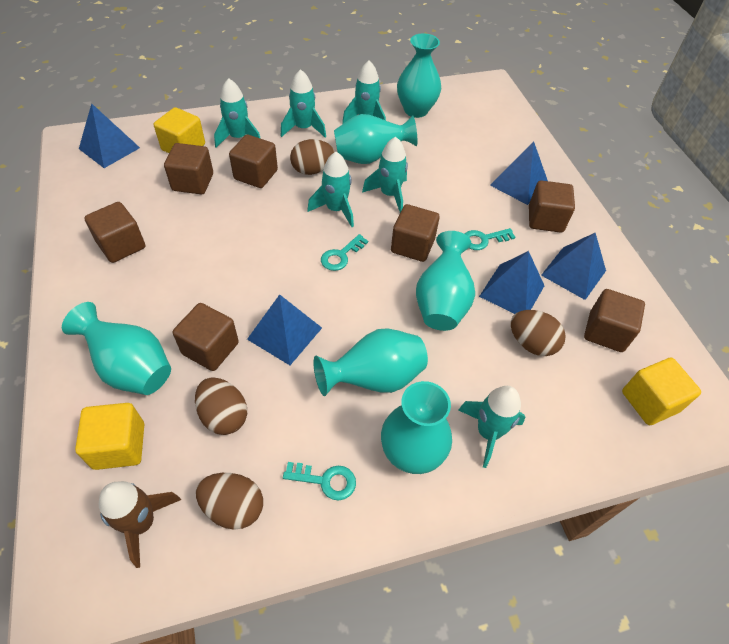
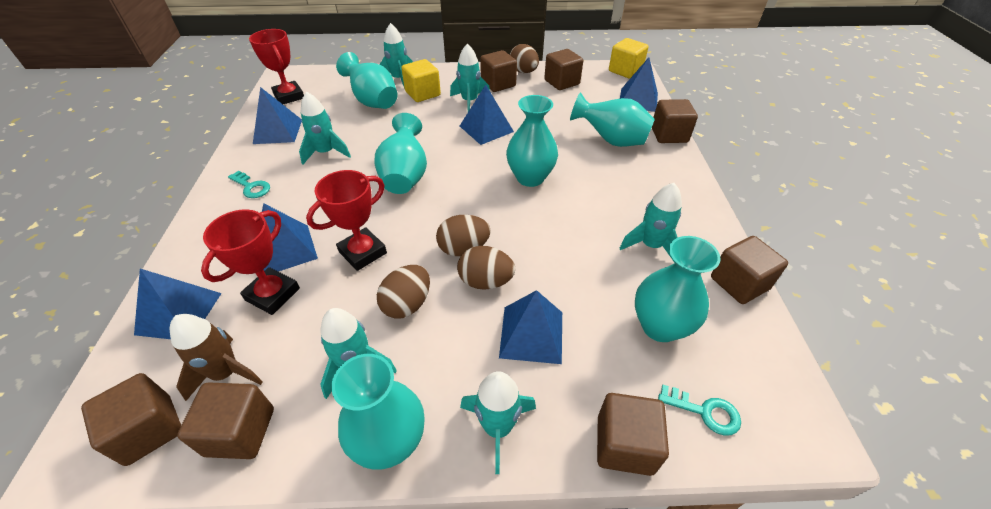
blue pyramid: [79,103,140,168] [247,294,322,365] [479,251,544,314] [490,141,548,205] [541,233,606,300] = 5 -> [134,269,222,339] [253,87,302,144] [262,203,318,271] [460,85,514,145] [499,290,562,364] [620,57,658,112] = 6
red trophy: none = 0 -> [201,209,300,315] [249,29,304,104] [306,170,387,271] = 3
turquoise key: [283,462,356,500] [321,234,368,271] [465,228,515,250] = 3 -> [228,171,270,198] [658,385,741,435] = 2
yellow cube: [75,403,144,470] [154,107,205,153] [622,358,701,425] = 3 -> [401,59,441,102] [609,38,648,78] = 2

